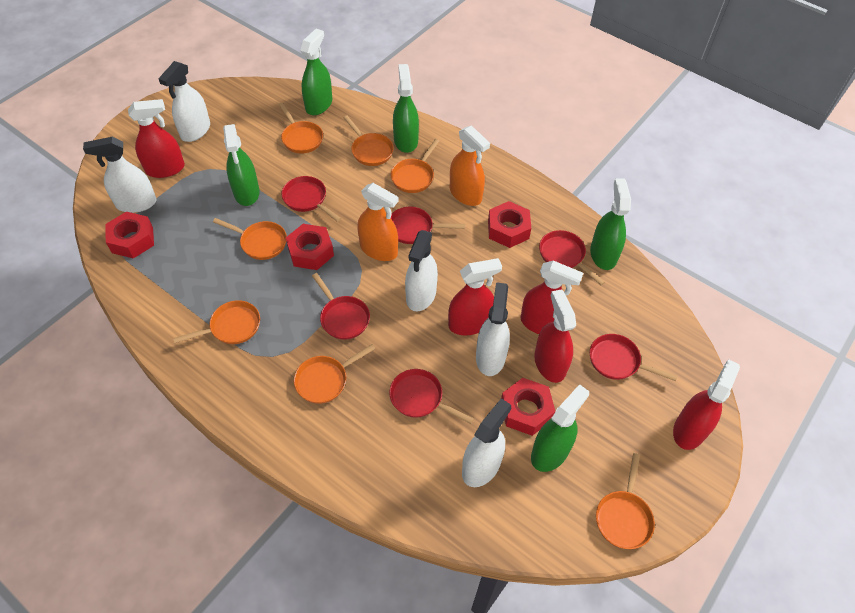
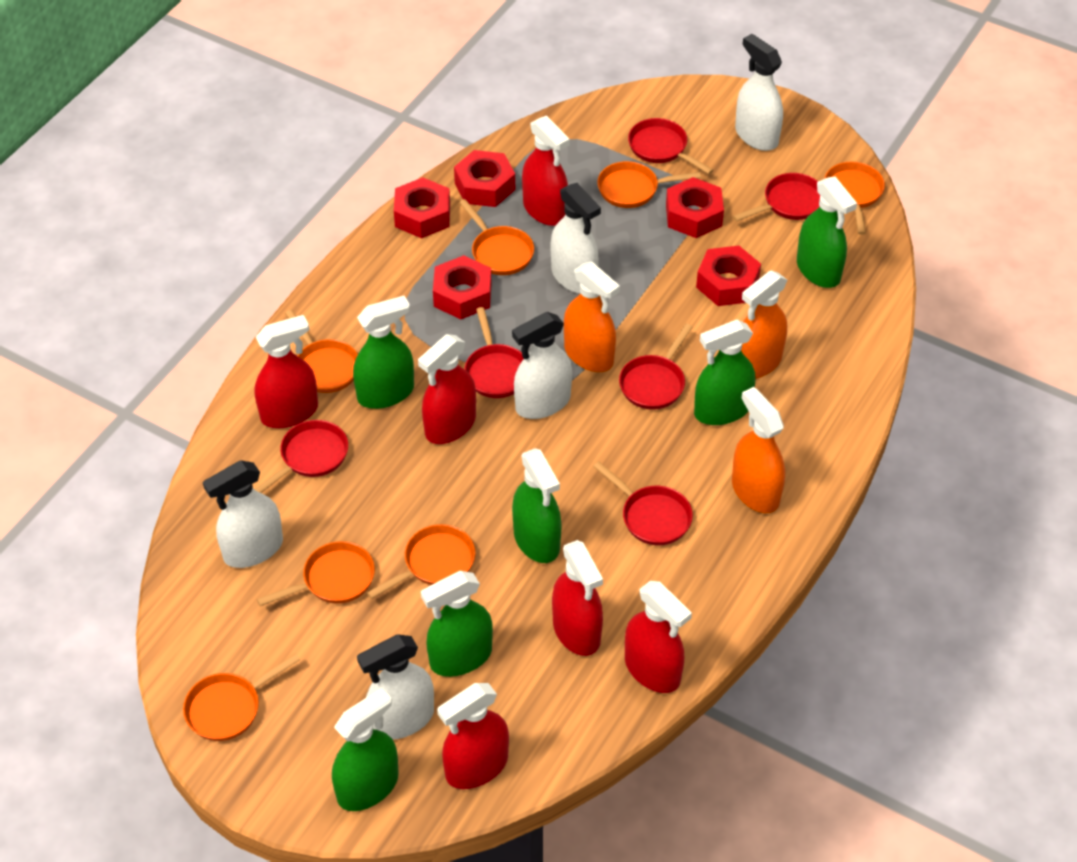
green spray bottle: [223,124,260,206] [300,29,332,115] [393,64,419,153] [531,384,589,472] [590,179,631,270] = 5 -> [332,688,399,811] [353,296,414,409] [421,571,493,677] [512,448,562,563] [694,320,755,425] [797,176,857,288] = 6
orange spray bottle: [357,183,398,261] [450,125,490,206] = 2 -> [564,261,620,372] [732,387,785,513] [741,271,787,379] = 3
red nut: [105,212,154,259] [286,224,334,270] [488,201,531,248] [501,378,556,436] = 4 -> [394,177,450,239] [433,255,492,319] [454,150,515,207] [666,177,724,238] [696,246,761,306] = 5
red spray bottle: [128,99,185,178] [448,258,502,335] [521,261,583,334] [534,289,576,383] [673,359,740,450] = 5 -> [254,315,318,428] [418,334,476,444] [437,683,509,789] [522,116,570,226] [552,540,603,656] [625,581,692,693] = 6

